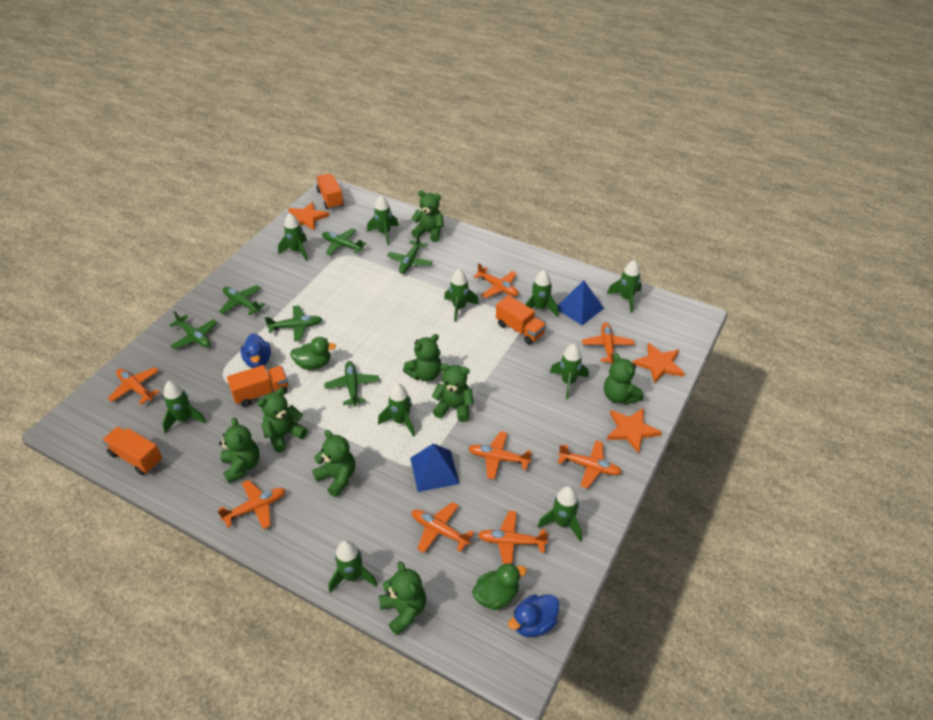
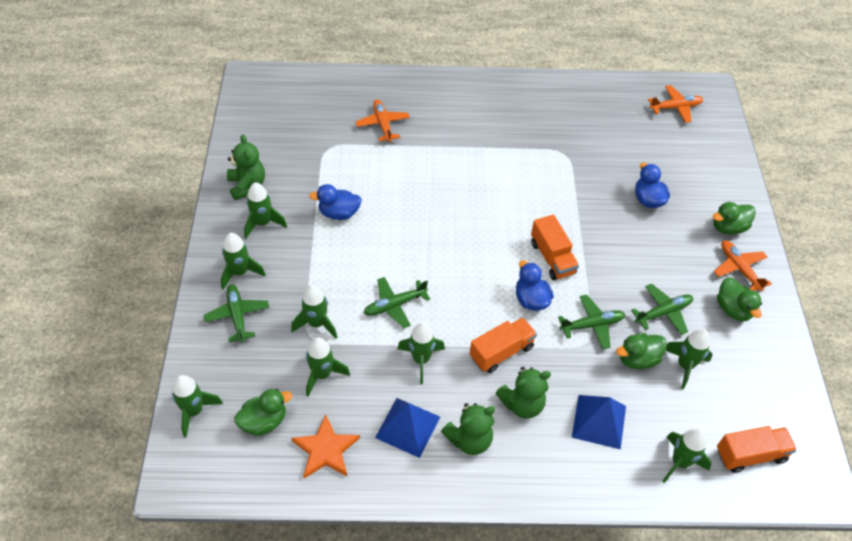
blue duck: [241,333,271,368] [508,594,559,637] = 2 -> [309,184,362,220] [516,260,554,311] [635,163,670,208] = 3
green duck: [290,337,336,370] [472,563,527,610] = 2 -> [234,389,292,436] [617,333,667,369] [713,202,756,234] [717,277,762,321] = 4
green plane: [169,311,217,349] [219,285,265,315] [265,305,323,342] [322,228,367,255] [324,361,379,406] [387,234,433,274] = 6 -> [203,284,269,343] [364,277,430,328] [558,295,626,349] [631,284,693,335] = 4
green rocket: [162,381,207,434] [278,213,308,261] [329,540,377,593] [367,195,399,245] [378,383,415,437] [444,269,479,322] [525,270,558,317] [538,486,582,542] [550,344,589,399] [607,260,642,313] = 10 -> [172,375,223,437] [221,233,266,290] [244,182,287,238] [291,285,338,339] [306,338,350,397] [397,322,445,384] [662,428,712,483] [666,329,713,389] = 8
green teddy bear: [219,417,260,483] [258,388,308,452] [312,430,355,497] [379,561,426,635] [403,334,442,381] [411,190,444,242] [432,364,474,422] [604,353,643,404] = 8 -> [227,134,265,200] [441,403,496,455] [496,367,551,419] = 3
orange plane: [108,367,160,405] [217,480,286,529] [412,502,474,553] [468,431,532,480] [473,263,519,298] [478,511,549,564] [558,441,622,489] [582,322,635,365] = 8 -> [356,99,410,142] [648,85,704,123] [714,240,772,291] = 3
orange star: [288,202,329,231] [607,408,662,454] [633,343,685,384] = 3 -> [291,415,360,478] = 1
orange truck: [102,427,162,475] [227,365,288,407] [316,173,344,209] [496,295,546,345] = 4 -> [470,317,537,373] [531,215,579,280] [717,426,797,473] = 3

